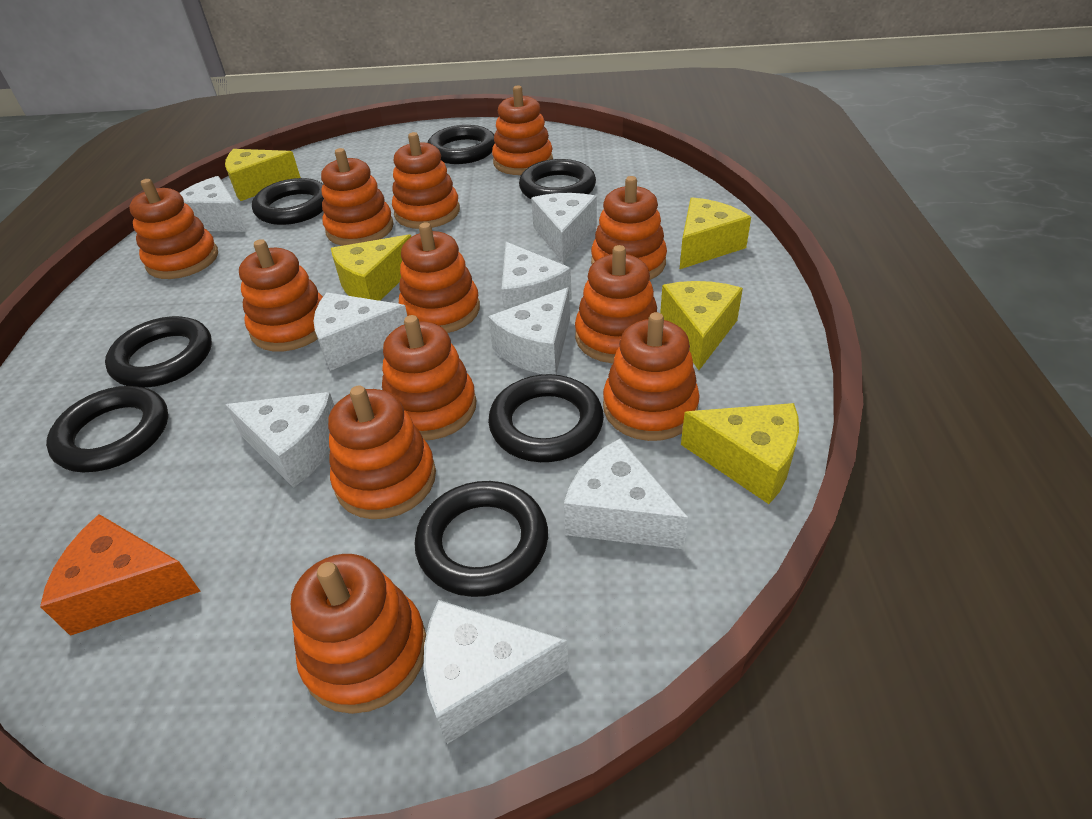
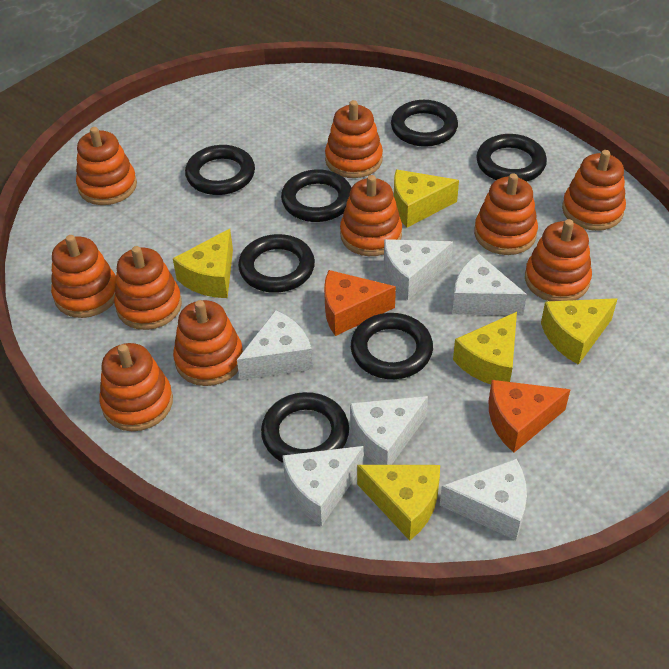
orange cheese: [40,514,201,636] = 1 -> [324,270,396,336] [489,380,571,453] = 2
orange stacking toy: [129,179,218,279] [239,239,323,351] [291,554,426,714] [321,148,393,246] [328,385,436,519] [382,315,476,440] [392,132,460,229] [399,222,480,333] [492,85,553,175] [575,245,657,363] [591,176,667,280] [603,312,700,441] = 12 -> [51,235,116,318] [76,127,137,205] [99,343,173,431] [114,246,182,330] [173,300,243,386] [325,100,383,178] [340,175,402,256] [474,173,538,255] [525,219,592,301] [562,150,626,231] = 10
white cheese: [180,176,246,232] [225,392,335,488] [314,292,407,371] [424,600,569,744] [488,287,570,375] [502,242,572,310] [531,193,597,263] [564,438,688,549] = 8 -> [237,310,313,380] [282,446,364,526] [350,396,428,465] [384,239,453,300] [440,459,527,540] [452,254,527,316] = 6

